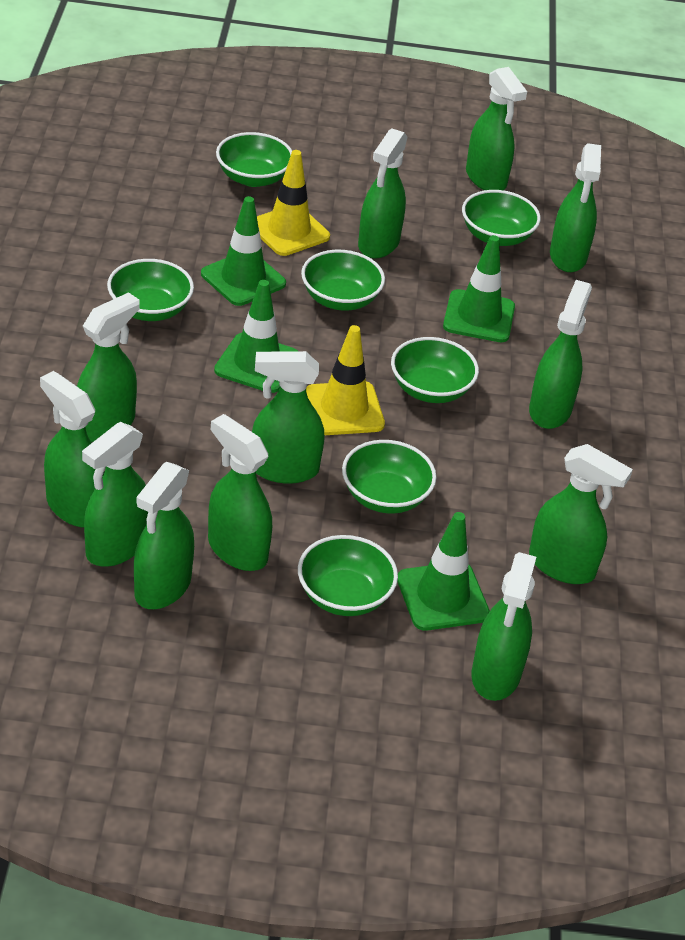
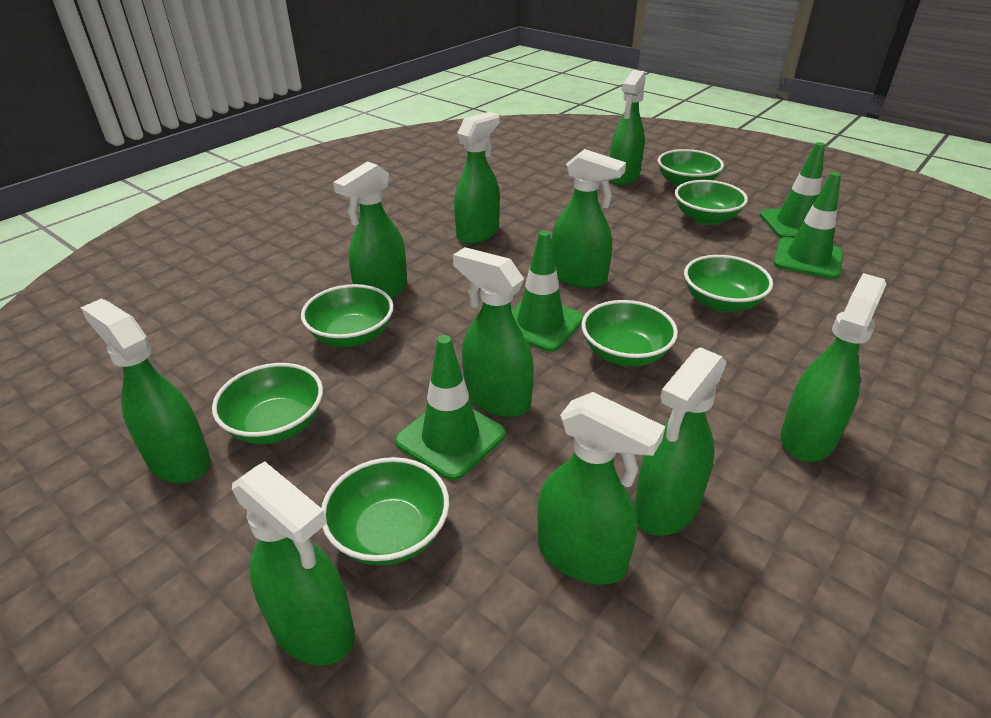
green spray bottle: [40,371,105,527] [77,292,140,442] [82,422,148,567] [134,462,194,609] [208,414,272,571] [252,351,324,484] [358,129,407,258] [466,67,527,190] [472,552,537,701] [529,280,592,429] [529,444,633,584] [550,143,601,272] = 12 -> [80,299,210,483] [232,461,355,666] [333,161,407,299] [453,247,534,417] [454,112,500,244] [538,392,665,585] [551,149,626,288] [610,70,646,185] [634,347,727,536] [780,273,886,462] = 10
yellow traffic cone: [257,150,330,256] [306,325,385,435] = 2 -> none = 0

